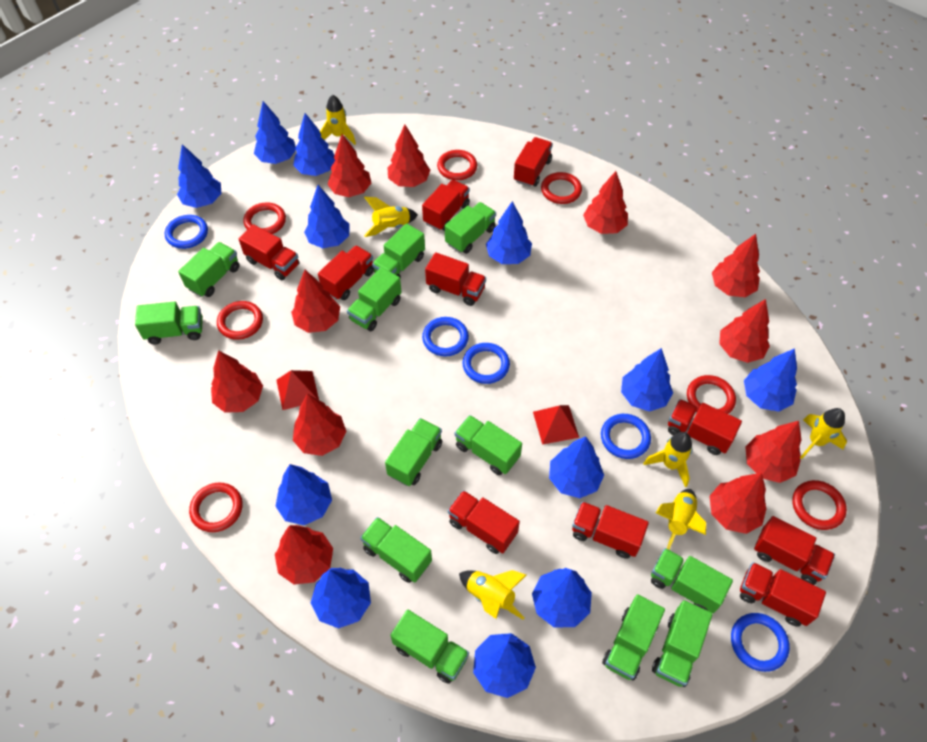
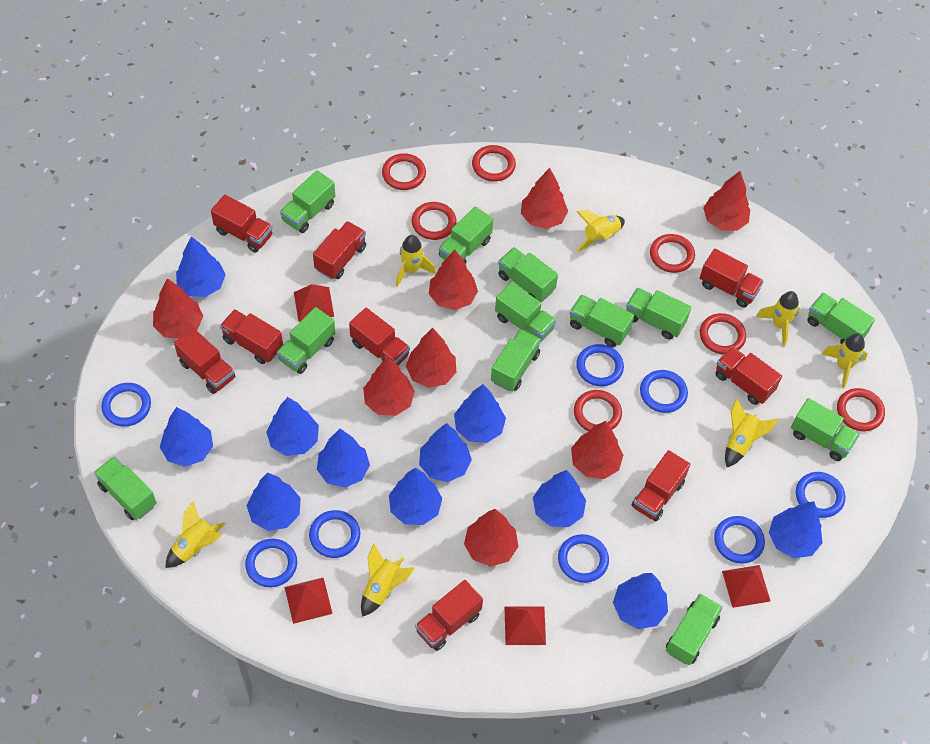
blue ring: [165,215,208,249] [422,317,469,357] [463,343,510,384] [601,414,651,459] [731,613,790,672] = 5 -> [101,383,151,427] [245,539,297,588] [309,510,360,558] [558,534,609,583] [576,344,624,386] [640,370,688,413] [714,516,765,564] [796,472,845,518] = 8
blue tree: [177,144,222,208] [254,101,296,164] [276,464,332,525] [293,113,335,176] [304,185,349,248] [311,568,371,628] [473,633,536,698] [486,201,532,264] [532,568,592,628] [549,436,604,498] [621,348,673,412] [744,348,797,412] = 12 -> [160,407,213,467] [176,236,226,297] [247,473,301,531] [266,397,319,456] [317,429,370,487] [389,468,442,525] [419,423,472,482] [454,384,506,443] [533,470,586,527] [613,573,668,629] [769,501,823,558] = 11
red pyramid: [276,370,319,410] [533,405,579,445] = 2 -> [285,577,333,624] [294,284,334,322] [505,607,546,645] [722,565,770,608] = 4
red tree: [211,350,263,413] [275,525,333,585] [291,270,340,333] [293,394,346,456] [328,134,371,197] [387,125,430,187] [583,171,628,234] [709,473,767,534] [712,234,760,297] [719,299,770,363] [745,421,801,483] = 11 -> [153,278,203,339] [363,357,415,416] [406,328,456,388] [429,250,478,310] [464,509,519,567] [521,168,568,229] [571,421,623,479] [703,171,750,231] = 8
red truck: [239,224,299,280] [318,245,374,300] [422,180,470,231] [425,252,486,306] [448,490,520,554] [514,137,553,187] [572,502,649,559] [668,399,742,455] [740,562,826,627] [754,516,835,585] = 10 -> [174,328,235,394] [211,195,273,252] [220,309,283,364] [313,221,366,279] [349,308,410,365] [415,580,483,651] [631,450,691,521] [700,249,764,308] [715,346,782,405] = 9
yellow rocket: [320,95,356,145] [364,197,418,237] [459,570,527,620] [643,432,692,487] [656,489,707,550] [800,408,847,459] = 6 -> [165,501,225,568] [361,543,415,617] [396,235,436,287] [576,210,625,252] [725,398,778,467] [756,291,800,347] [822,333,868,388] = 7

